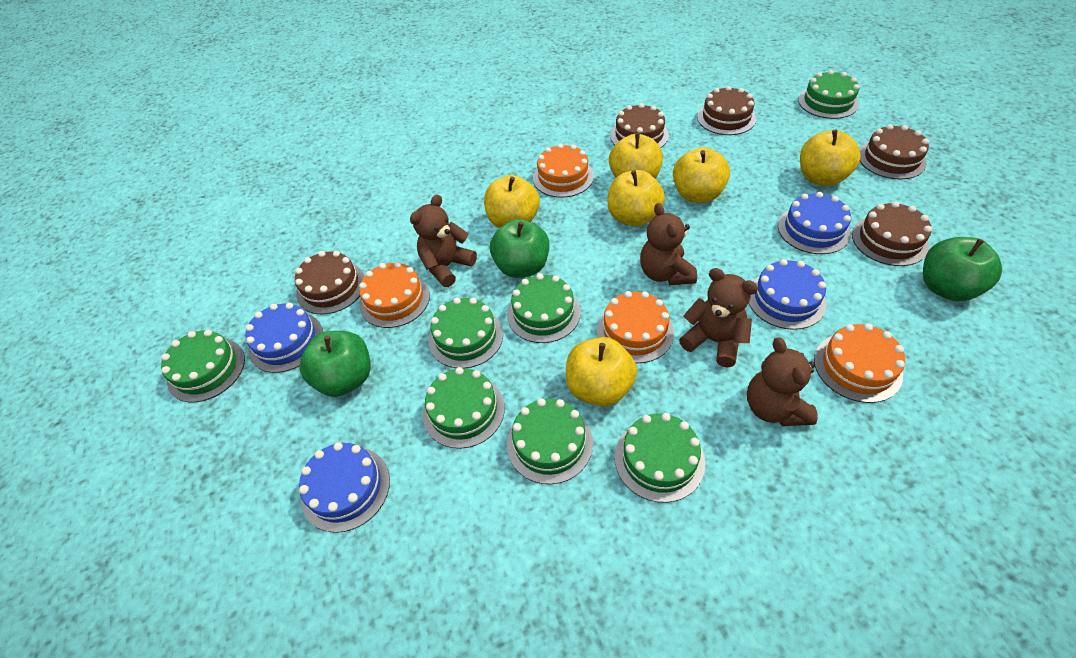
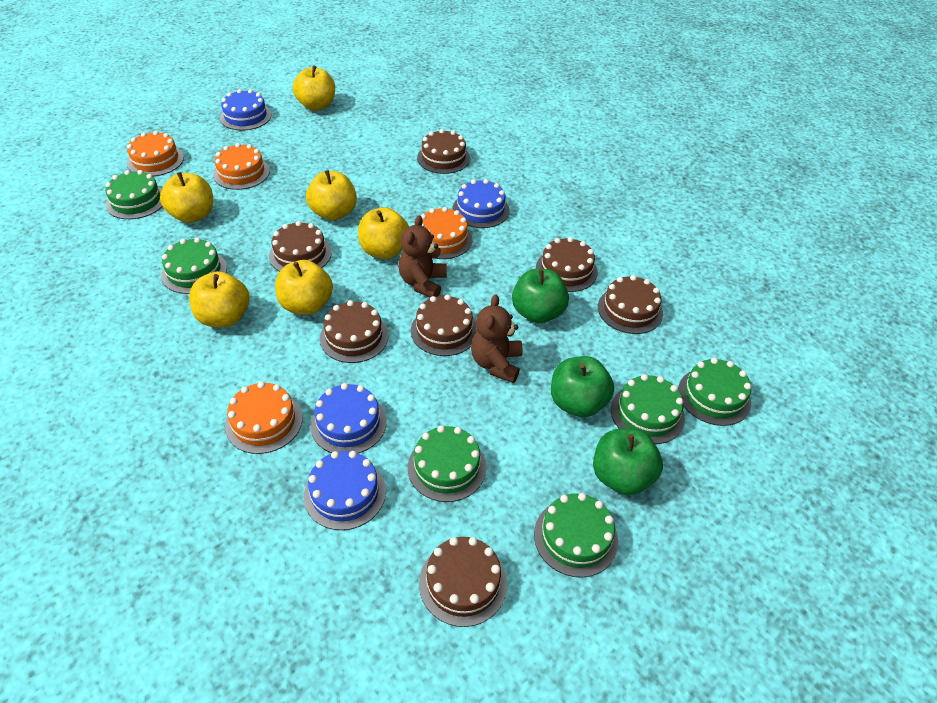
brown cake: [295,251,365,315] [610,103,669,148] [697,86,756,135] [852,201,932,266] [859,124,929,179] = 5 -> [269,221,332,272] [320,300,389,363] [411,294,478,356] [417,129,470,174] [419,537,507,627] [536,237,598,292] [598,275,663,334] = 7
brown teddy bear: [410,194,477,287] [640,203,697,285] [679,268,758,367] [747,337,818,426] = 4 -> [398,215,447,298] [471,294,523,383] = 2
green cake: [161,330,245,402] [423,367,505,449] [428,298,503,368] [507,273,581,343] [507,398,593,484] [615,413,705,503] [798,70,860,119] = 7 -> [105,170,163,219] [161,237,227,294] [408,425,486,502] [534,493,618,578] [611,374,685,444] [678,358,752,426] = 6

